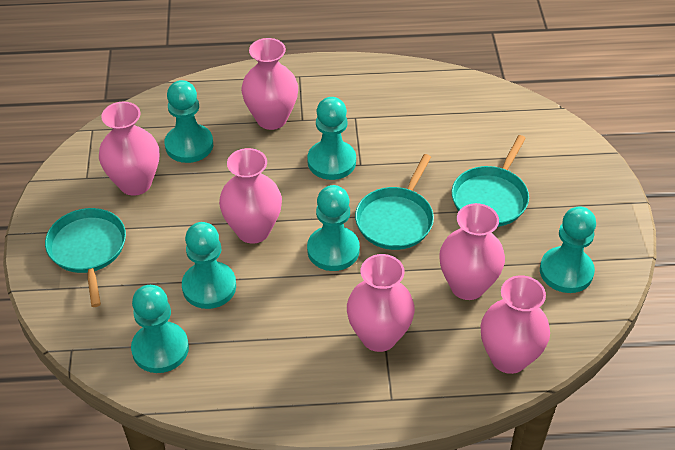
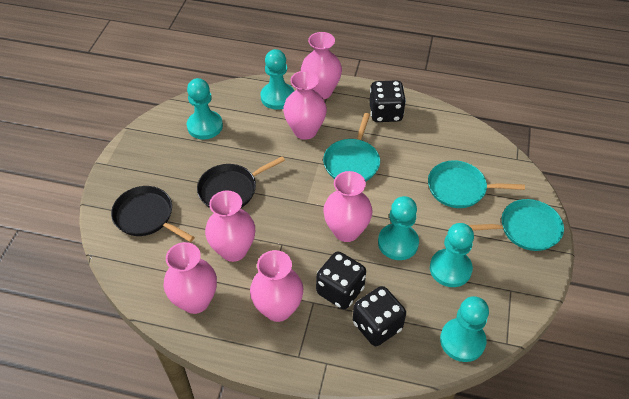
black dice: none = 0 -> [316,251,366,309] [353,286,406,346] [369,80,406,122] = 3
black pan: none = 0 -> [111,186,195,242] [197,156,285,208] = 2
turquoise pawn: [131,285,189,373] [164,80,213,163] [182,222,236,309] [307,97,356,180] [307,185,360,271] [540,206,596,293] = 6 -> [187,78,223,139] [260,49,294,110] [378,196,419,260] [430,223,474,287] [440,296,489,362] = 5

